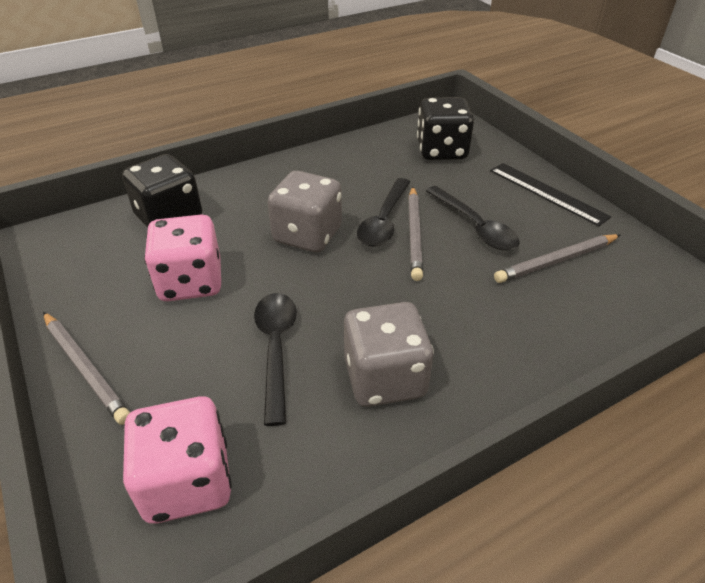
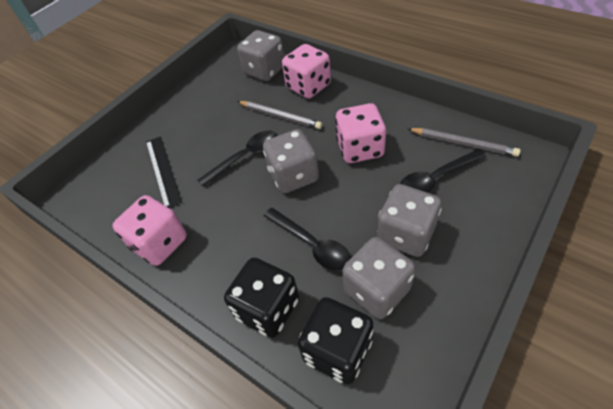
grey dice: [268,171,342,252] [344,302,434,407] = 2 -> [237,30,284,81] [263,129,319,193] [342,237,416,319] [377,184,442,257] = 4
grey pencil: [43,312,130,425] [408,187,423,281] [494,234,620,283] = 3 -> [237,101,322,129] [407,128,521,157] = 2
pink dice: [123,396,232,524] [144,215,221,301] = 2 -> [113,195,187,266] [282,44,331,99] [335,103,386,163] = 3

